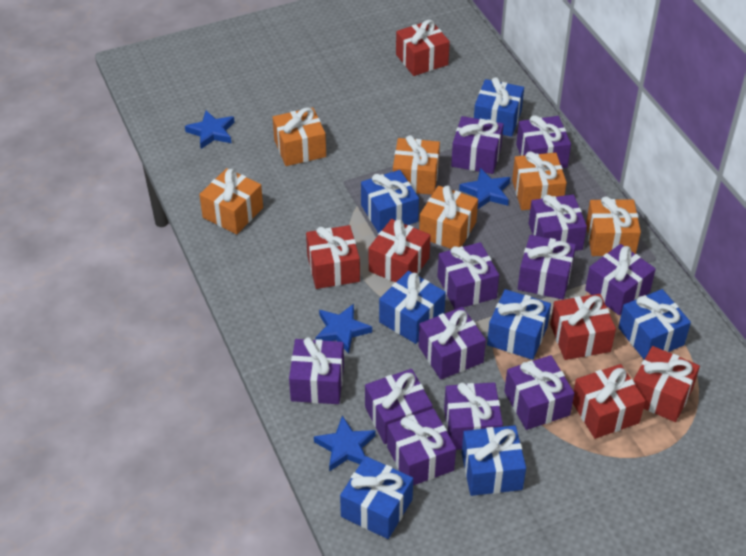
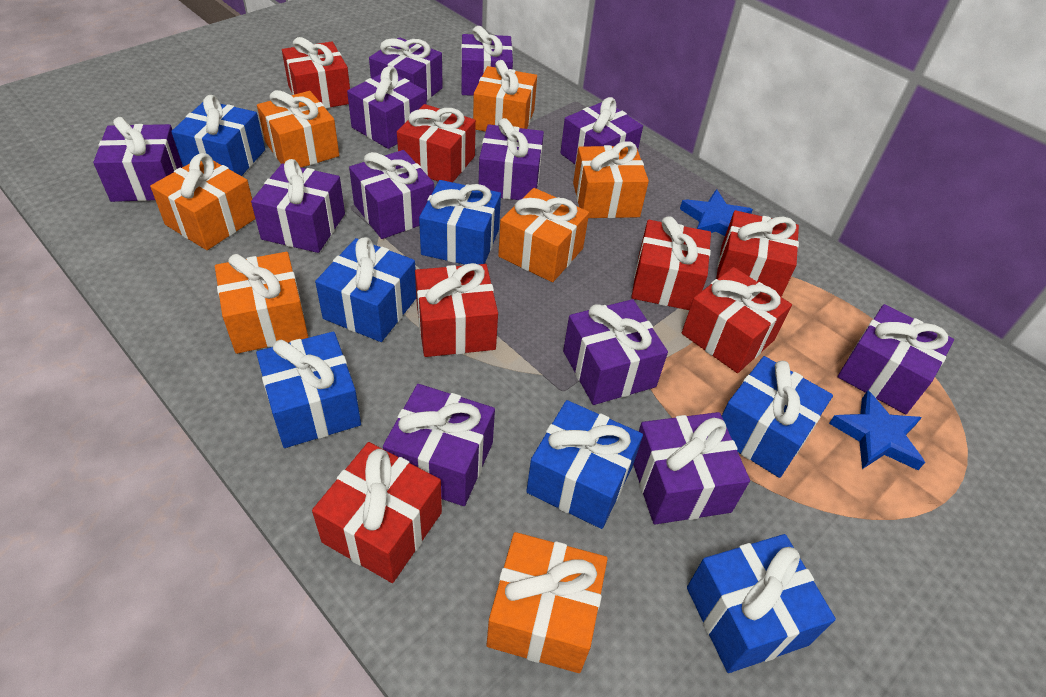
blue star: [185,110,235,149] [314,415,376,472] [315,304,372,353] [459,168,510,210] = 4 -> [680,189,753,236] [829,390,925,470] = 2
orange gift: [199,168,263,234] [273,107,326,166] [393,135,440,195] [419,185,478,249] [512,151,567,210] [586,196,641,256] = 6 -> [150,153,255,250] [215,252,308,354] [257,90,339,167] [473,60,537,132] [487,532,608,673] [498,188,589,282] [573,141,649,218] = 7
red gift: [306,225,360,289] [369,219,431,282] [396,19,450,76] [550,294,616,360] [573,364,645,439] [633,346,700,422] = 6 -> [282,37,350,108] [312,442,442,583] [397,104,476,182] [415,263,498,357] [631,216,711,310] [682,267,792,373] [716,210,799,297] = 7

